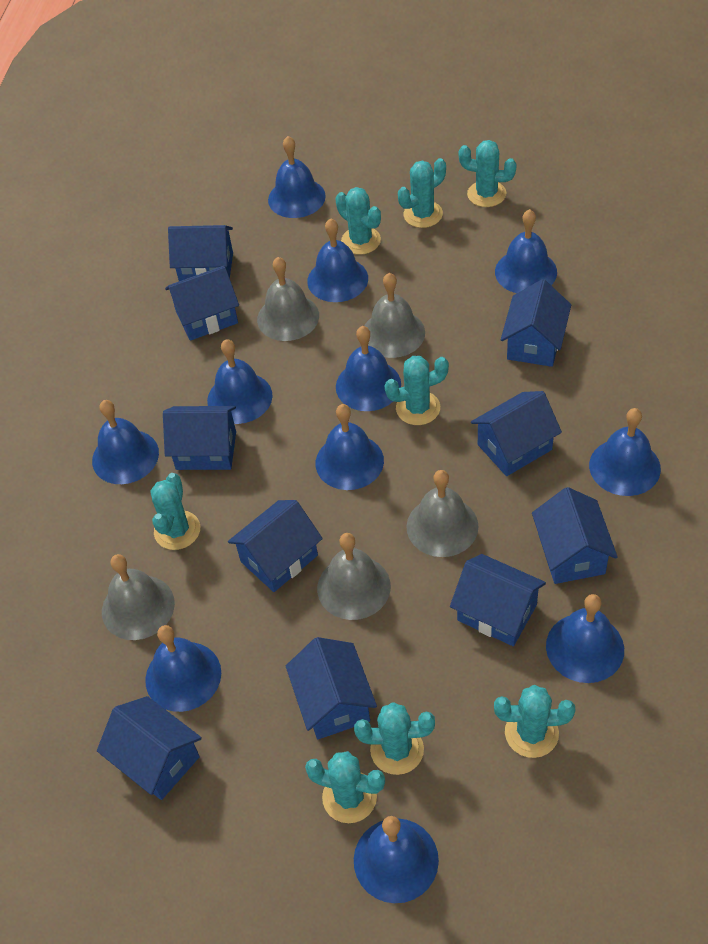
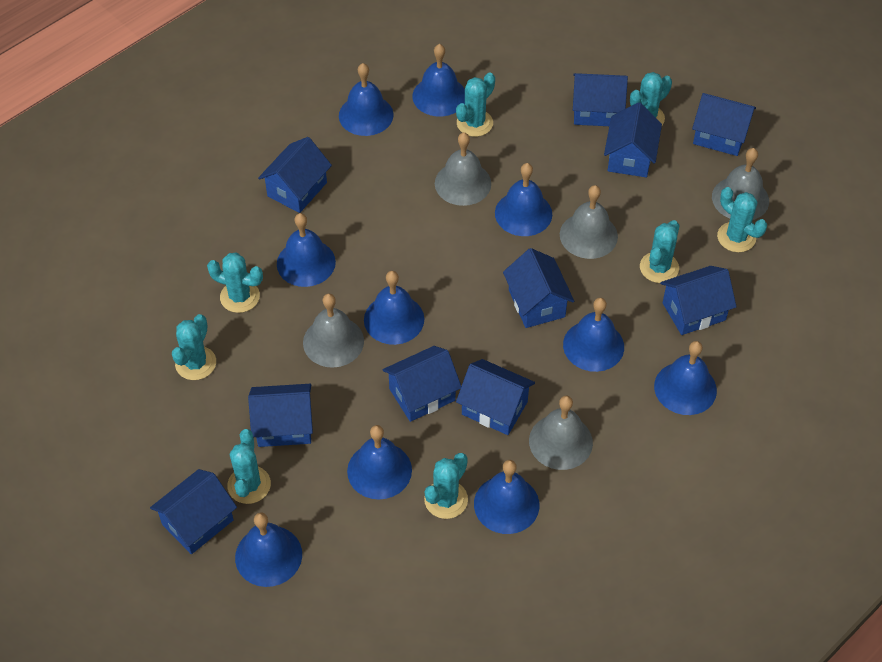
blue bell: [92,400,159,484] [145,625,221,712] [207,339,273,424] [268,136,326,218] [307,218,368,302] [316,404,384,490] [336,326,401,411] [354,816,439,903] [495,209,557,293] [546,594,624,683] [589,408,661,496] = 11 -> [235,513,302,587] [277,213,336,287] [339,63,394,136] [347,425,412,499] [364,271,424,345] [413,44,465,117] [474,460,539,534] [495,163,552,236] [563,298,624,372] [654,341,717,415] = 10

